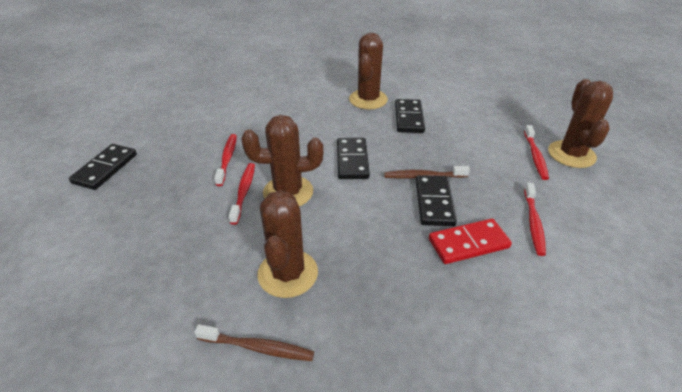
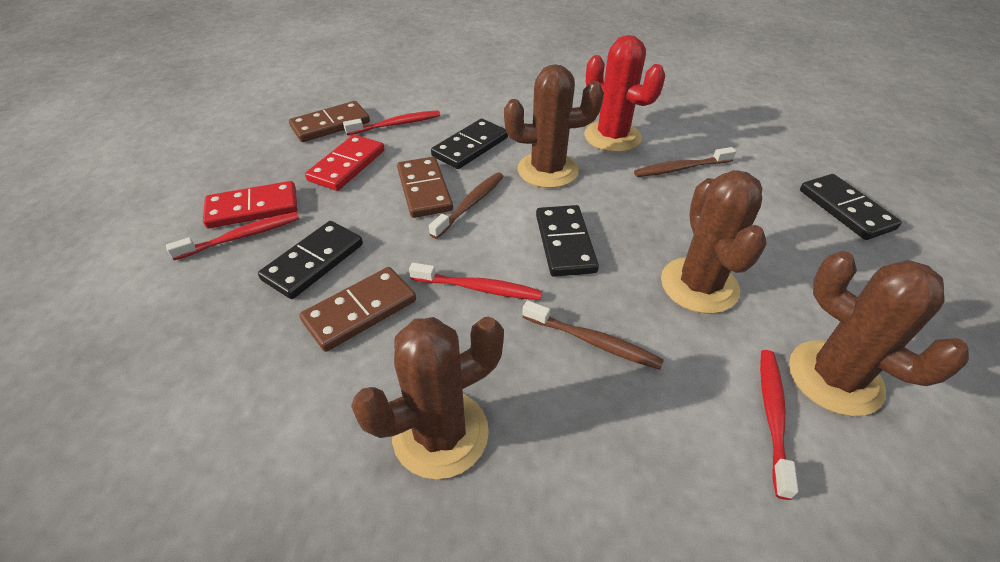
brown domino: none = 0 -> [289,101,370,142] [299,267,416,352] [397,157,453,218] = 3
brown toothbrush: [194,325,314,361] [384,166,470,179] = 2 -> [429,172,504,239] [522,300,664,370] [634,147,736,177] = 3
red cactus: none = 0 -> [584,35,665,152] = 1
red domino: [429,219,512,264] = 1 -> [203,181,297,228] [305,135,385,191] = 2

